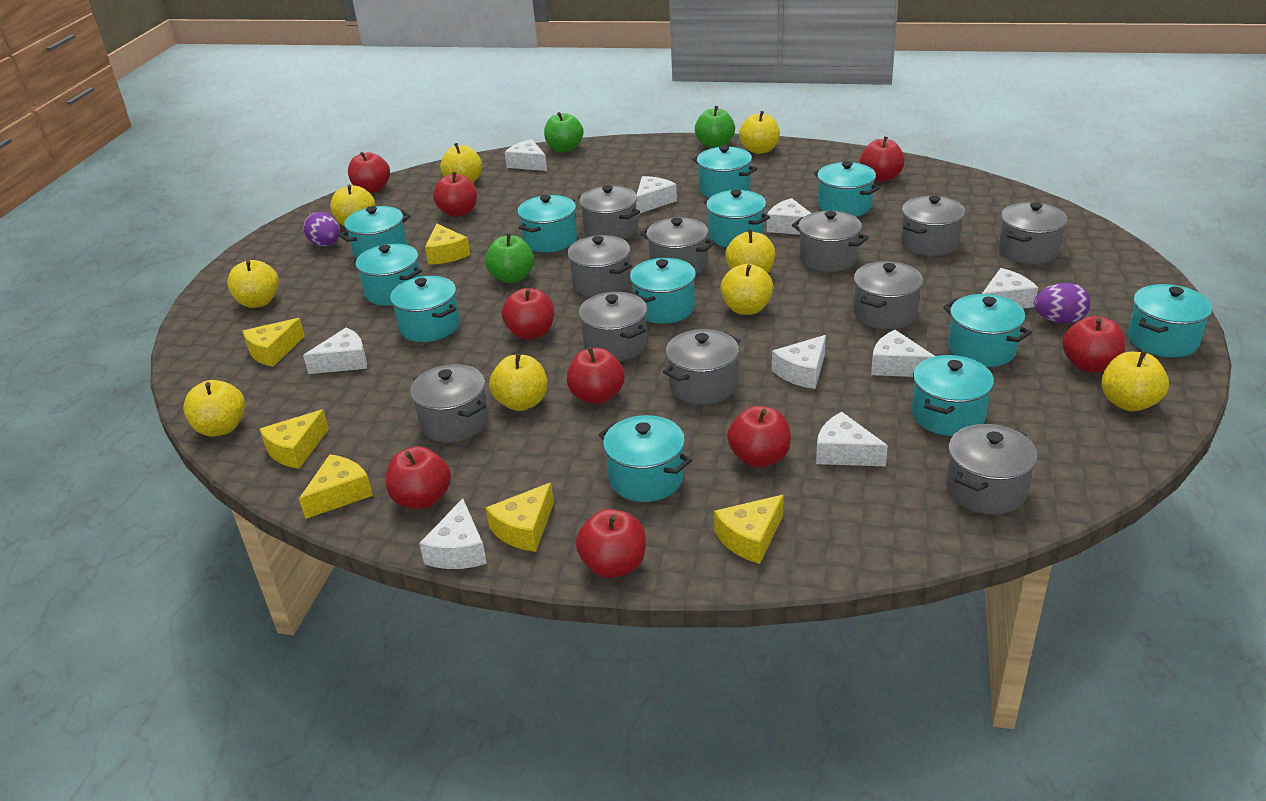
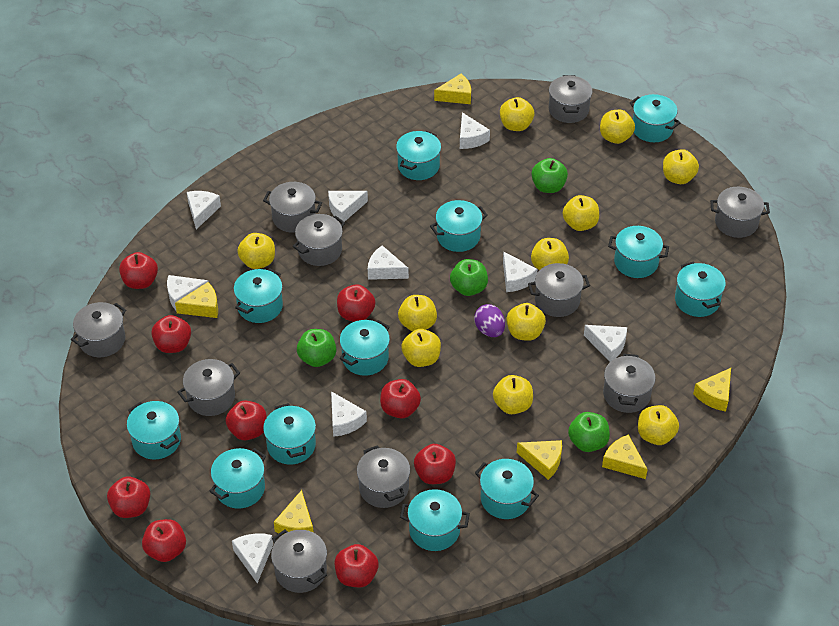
green apple: [485,233,534,283] [544,112,584,152] [695,106,735,148] = 3 -> [297,329,336,367] [450,259,488,296] [531,158,568,193] [568,412,610,452] = 4
grey pot: [410,364,489,442] [567,235,632,297] [578,185,640,240] [578,292,647,361] [640,217,716,274] [663,329,741,405] [792,211,869,272] [853,261,923,329] [901,196,965,256] [946,424,1038,515] [998,202,1068,264] = 11 -> [71,302,126,357] [177,359,240,416] [263,182,322,233] [271,530,327,593] [293,214,345,266] [357,445,410,508] [528,263,590,317] [549,75,592,123] [603,354,656,413] [710,187,770,238] = 10
purple egg: [303,212,340,246] [1034,283,1091,324] = 2 -> [474,304,505,337] = 1
yellow apple: [183,380,245,437] [227,260,279,308] [330,184,375,226] [440,143,482,182] [489,354,547,411] [721,264,773,315] [725,230,775,273] [739,111,780,154] [1101,351,1169,411] = 9 -> [237,233,275,269] [398,295,437,331] [401,329,441,367] [493,375,533,414] [500,97,534,131] [506,303,546,341] [531,238,569,270] [563,195,599,231] [600,110,635,144] [638,405,679,445] [663,149,699,184] = 11

